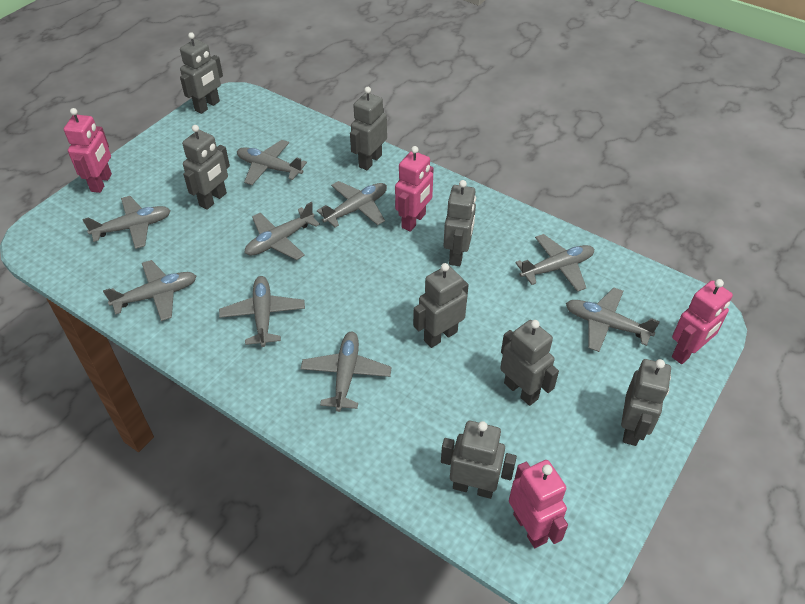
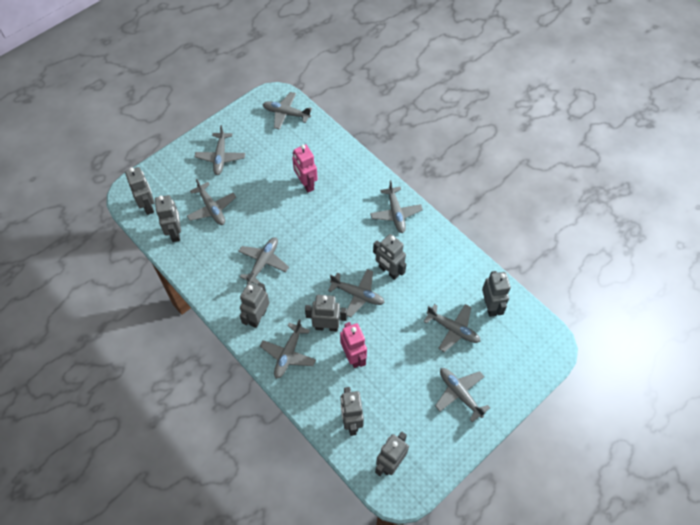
pink robot: [64,108,112,193] [395,146,434,232] [509,460,568,548] [672,279,733,364] = 4 -> [292,144,318,193] [340,322,367,368] = 2

